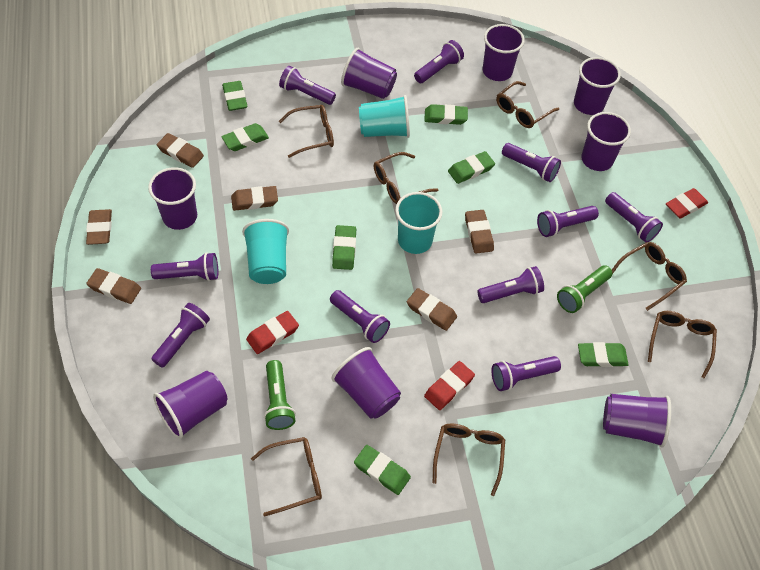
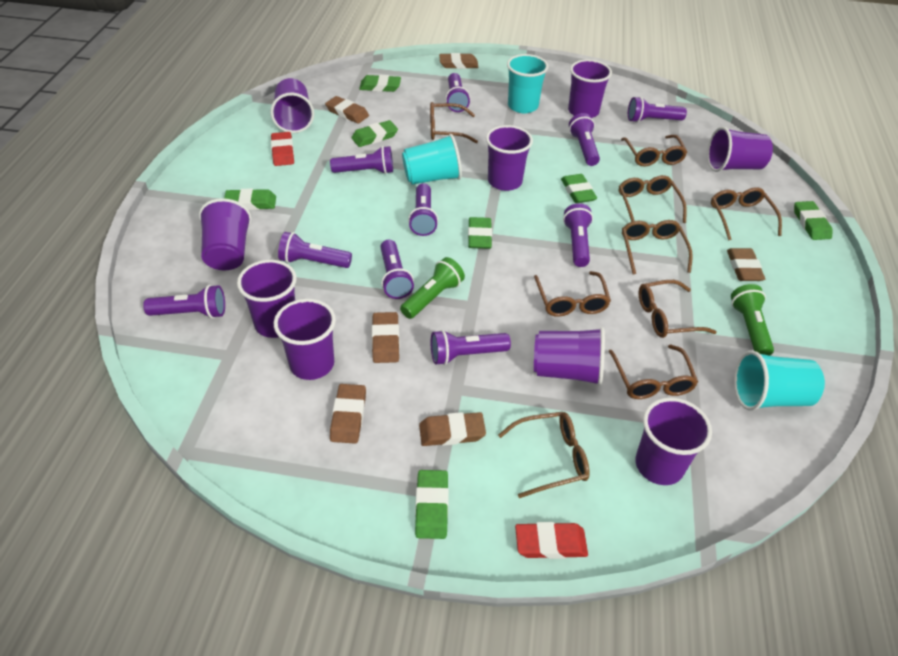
brown glasses: [251,437,322,517] [279,105,334,158] [374,152,439,204] [433,424,505,496] [496,81,559,128] [612,242,687,311] [648,311,717,379] = 7 -> [430,102,478,144] [498,412,590,498] [534,271,611,317] [609,344,698,399] [619,175,687,223] [621,135,687,166] [622,220,693,274] [639,280,716,338] [711,187,782,241] = 9
purple cup: [148,167,197,230] [153,371,228,439] [331,347,401,419] [341,48,397,99] [483,24,525,81] [574,57,621,115] [581,112,631,171] [603,394,671,448] = 8 -> [199,198,251,270] [237,260,297,338] [270,78,314,133] [274,299,336,380] [486,125,533,191] [534,327,605,386] [568,59,612,118] [635,398,712,485] [707,127,773,172] = 9
red eraser: [246,311,299,354] [424,361,475,410] [666,188,708,218] = 3 -> [271,132,294,166] [515,522,588,559] = 2

